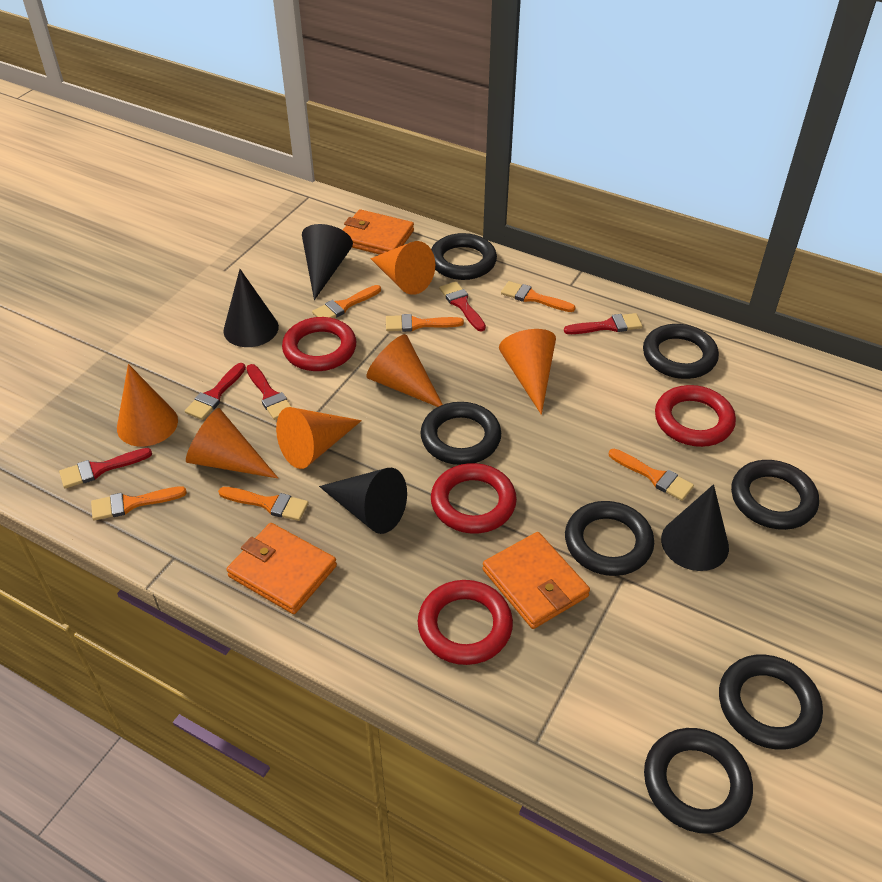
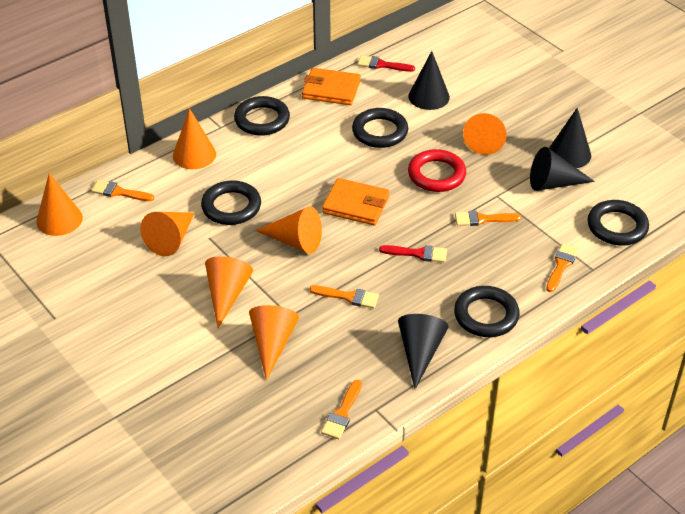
black ring: [420,402,501,465] [431,233,497,280] [565,501,654,576] [643,324,719,379] [644,728,753,834] [719,655,823,750] [731,460,819,530] = 7 -> [201,180,261,225] [234,96,290,136] [352,108,408,148] [454,286,520,337] [587,200,649,246] = 5
orange brush: [91,486,187,521] [218,487,309,521] [312,285,381,318] [386,314,464,332] [501,281,576,312] [609,449,694,501] = 6 -> [91,180,155,201] [309,285,379,308] [321,380,362,439] [455,211,521,226] [546,243,579,292] = 5
orange cone: [117,364,178,447] [186,408,278,478] [276,407,362,469] [366,334,443,407] [370,241,435,295] [499,329,556,415] = 6 -> [36,173,83,236] [140,212,194,256] [173,108,216,169] [205,256,253,328] [249,305,299,380] [255,206,322,254] [463,113,507,155] = 7
orange wallet: [226,523,337,614] [343,209,414,255] [482,532,590,629] = 3 -> [302,68,361,105] [322,178,390,225] = 2
red brush: [59,448,152,489] [185,363,246,420] [246,364,292,420] [439,281,486,331] [564,313,643,334] = 5 -> [357,55,415,72] [379,245,447,262] = 2
red ring: [282,317,356,371] [418,580,513,665] [431,463,517,534] [655,385,736,447] = 4 -> [408,149,466,192] = 1

